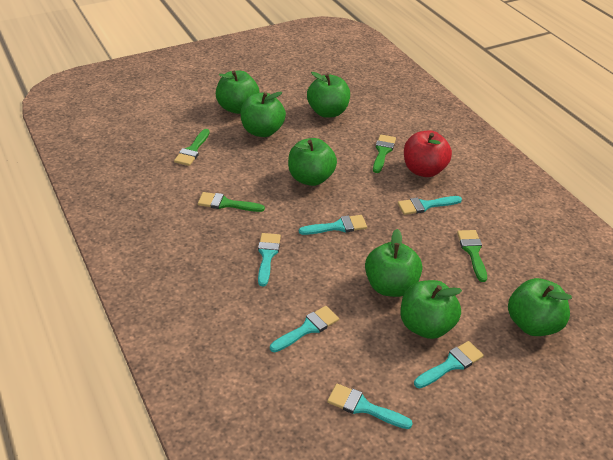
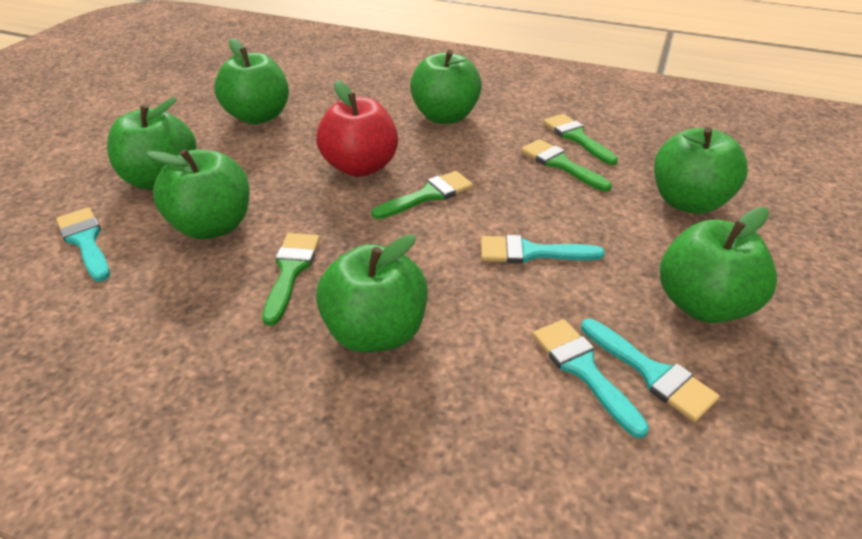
turquoise brush: [258,233,281,286] [270,306,339,352] [299,215,367,235] [327,384,413,429] [398,196,462,215] [414,341,484,388] = 6 -> [56,207,110,282] [481,235,605,264] [533,319,649,438] [581,319,720,422] = 4

